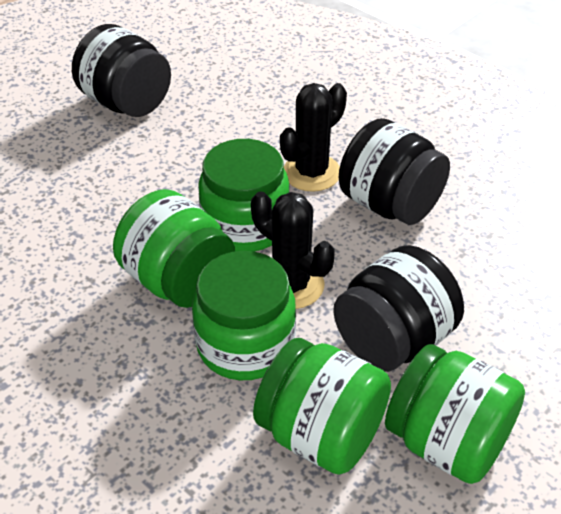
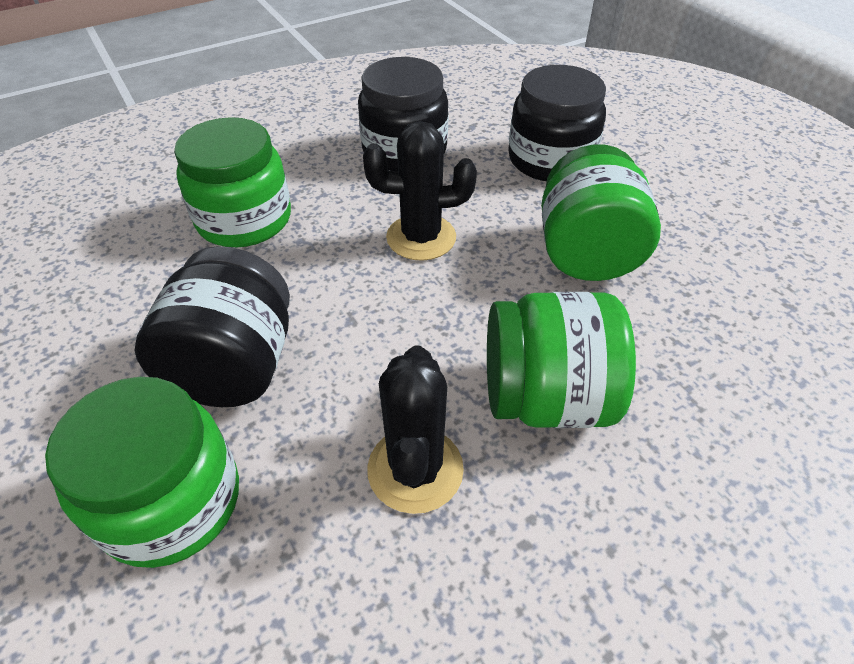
green jar: [113,189,235,308] [192,251,296,380] [198,139,289,251] [253,338,391,475] [385,344,525,484] = 5 -> [45,377,239,568] [174,117,291,247] [487,292,636,428] [541,144,661,281] = 4

